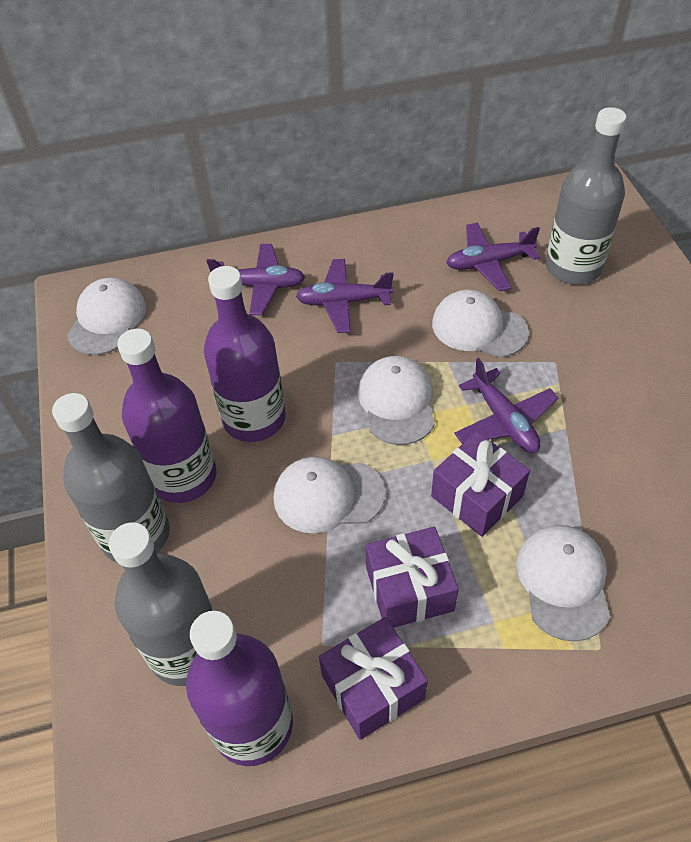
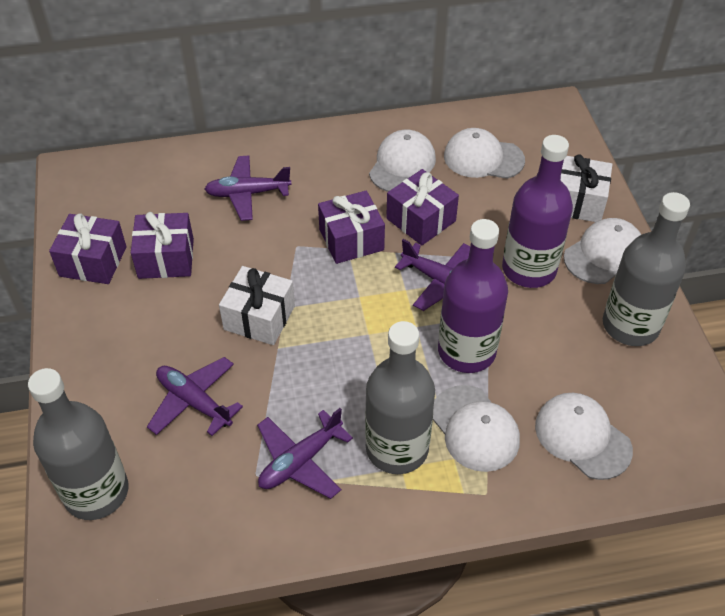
purple bottle: [117,329,216,503] [186,611,293,766] [204,266,286,442] = 3 -> [438,219,508,373] [502,135,573,288] = 2
purple gift: [319,617,428,740] [366,527,459,628] [431,431,530,537] = 3 -> [49,213,127,284] [131,212,194,279] [318,190,385,264] [386,169,459,245] = 4
white gift: none = 0 -> [219,266,295,345] [561,154,613,222] = 2

